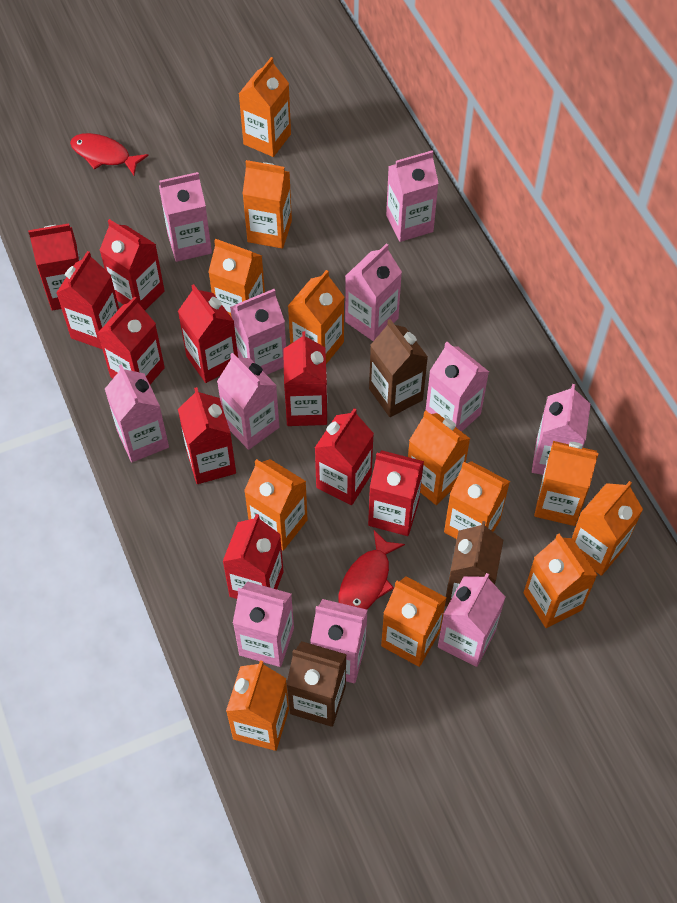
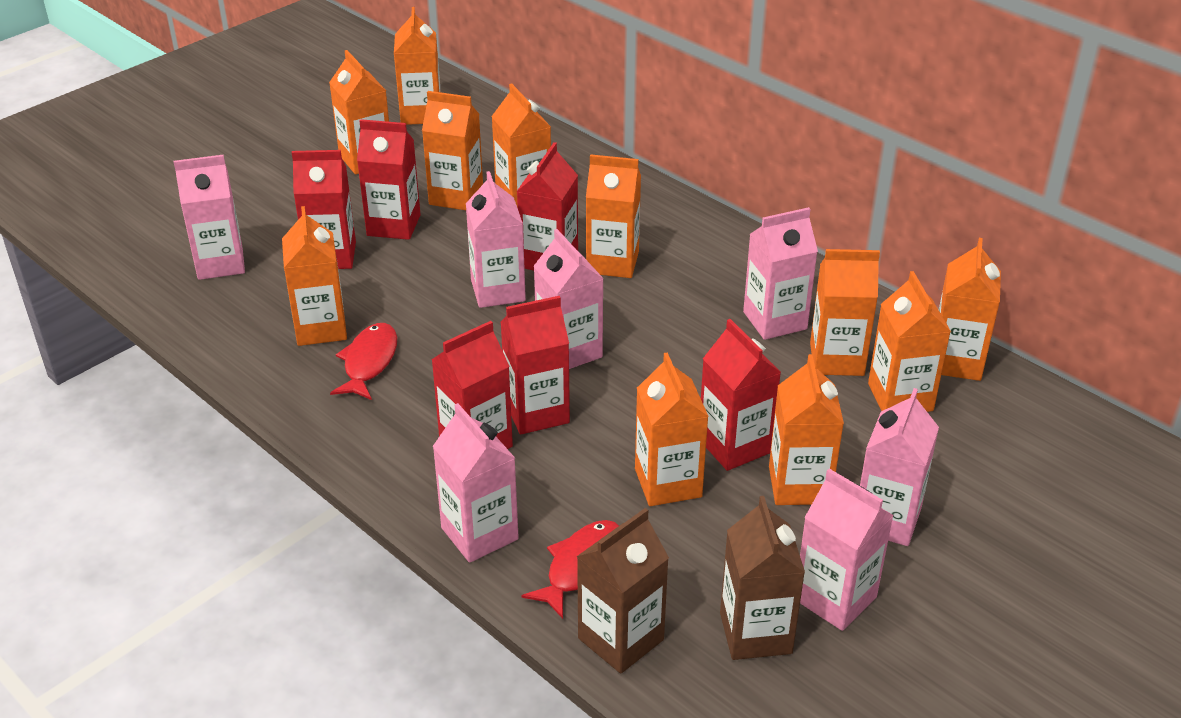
brown carton: [286,641,347,727] [369,319,428,417] [445,521,503,607] = 3 -> [577,508,669,673] [720,496,805,660] = 2
orange carton: [208,239,265,318] [226,660,289,751] [239,57,291,157] [243,160,292,249] [244,459,308,551] [288,270,344,364] [381,576,447,667] [408,411,470,505] [444,461,510,539] [524,534,598,628] [534,441,599,526] [572,481,643,576] = 12 -> [282,206,347,346] [329,50,389,174] [394,7,441,125] [422,91,483,210] [491,83,551,208] [586,154,641,278] [635,352,709,506] [769,354,844,505] [810,249,880,376] [868,271,951,412] [939,238,1001,381] = 11
pink carton: [105,364,169,462] [159,172,212,262] [217,353,279,450] [230,289,286,375] [233,582,294,667] [310,599,368,683] [345,244,402,341] [386,150,439,242] [426,342,489,432] [438,573,506,667] [532,384,591,475] = 11 -> [174,155,245,280] [433,403,519,563] [466,171,526,308] [533,229,604,369] [743,207,818,340] [800,469,894,631] [860,388,939,546] = 7
red carton: [28,224,81,311] [56,251,119,350] [98,296,165,385] [100,219,165,310] [178,284,238,383] [178,387,236,484] [222,514,284,599] [283,331,327,426] [315,408,374,505] [368,450,424,536] = 10 -> [292,150,356,269] [357,119,421,240] [431,321,513,449] [500,296,570,435] [516,142,578,271] [701,319,781,471] = 6

